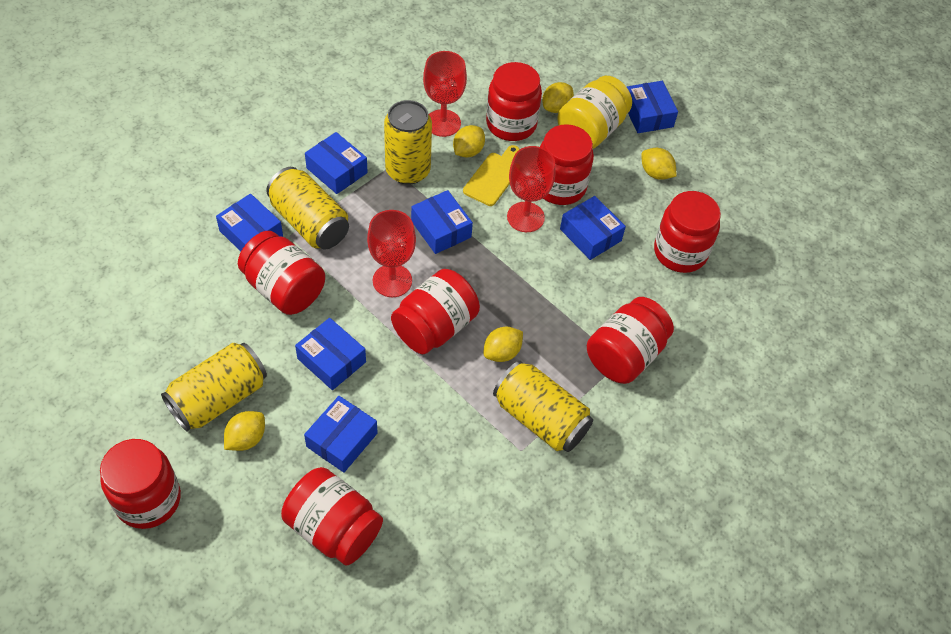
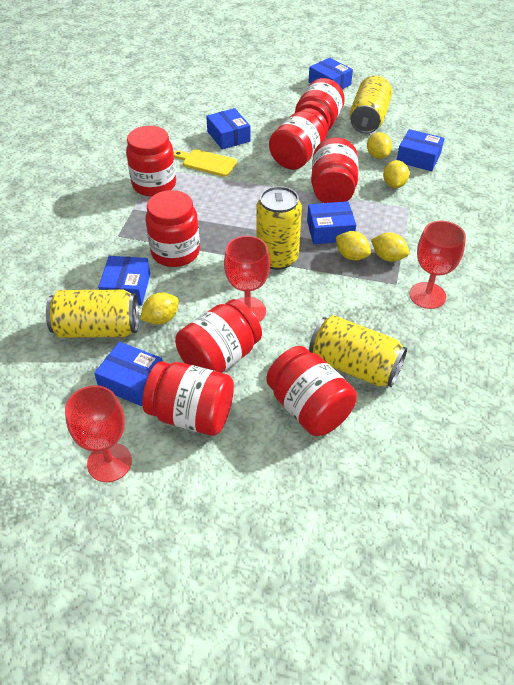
blue box: [216,194,283,251] [295,318,366,390] [304,396,378,473] [305,132,368,194] [411,190,473,254] [560,196,626,260] [627,81,678,133] = 7 -> [94,342,162,406] [98,256,150,306] [206,108,251,150] [307,201,356,244] [308,58,353,89] [397,129,445,171] = 6
yellow jar: [557,76,632,149] = 1 -> none = 0

